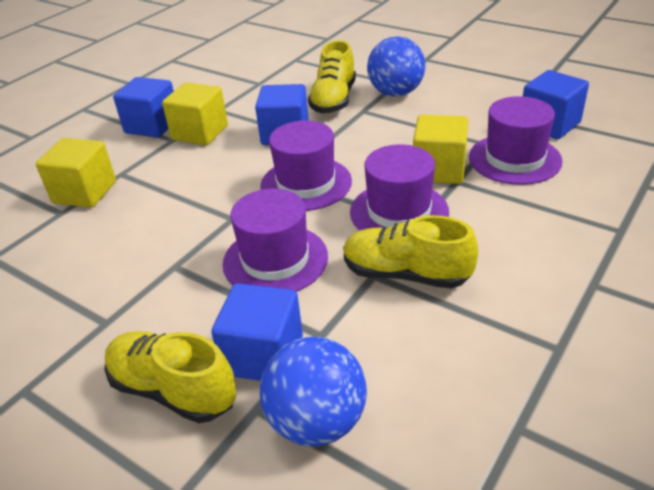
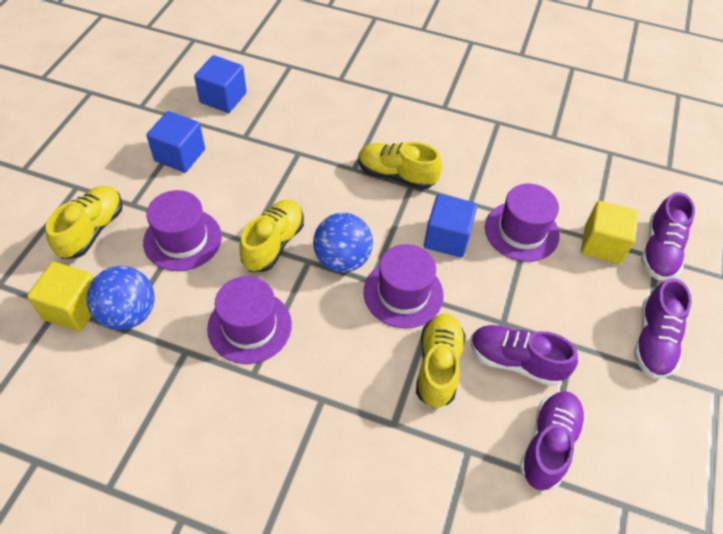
blue cube: [113,77,174,138] [211,283,303,381] [255,84,309,145] [523,70,589,139] = 4 -> [146,111,205,173] [194,55,247,113] [424,194,477,257] = 3
purple shoe: none = 0 -> [471,325,578,386] [519,391,586,491] [634,278,692,378] [641,192,695,280] = 4
yellow cube: [36,138,116,208] [162,82,228,145] [413,115,468,184] = 3 -> [27,262,94,332] [581,201,638,264] = 2
yellow shoe: [104,331,236,423] [308,40,356,113] [344,215,478,289] = 3 -> [46,186,123,259] [239,200,304,272] [358,142,442,190] [416,314,466,408] = 4

